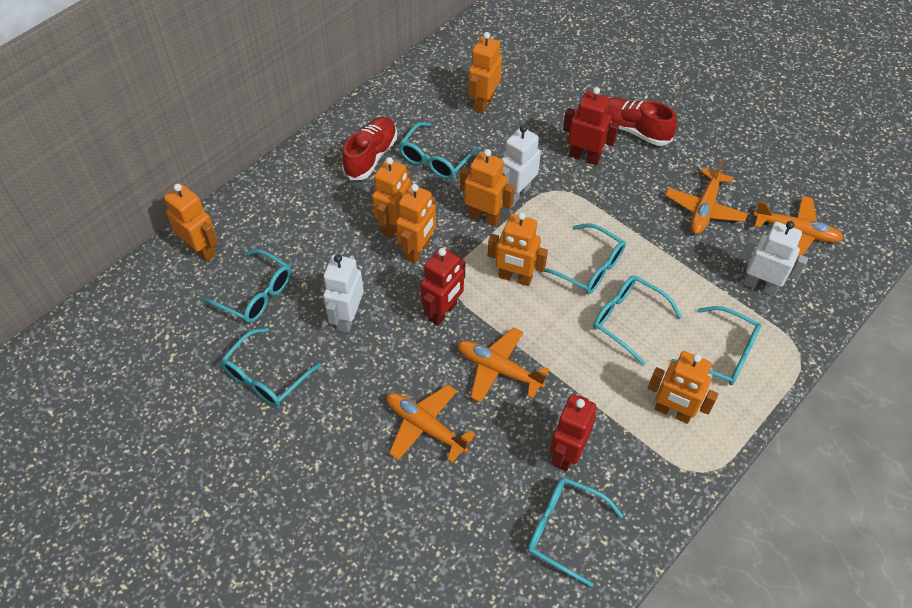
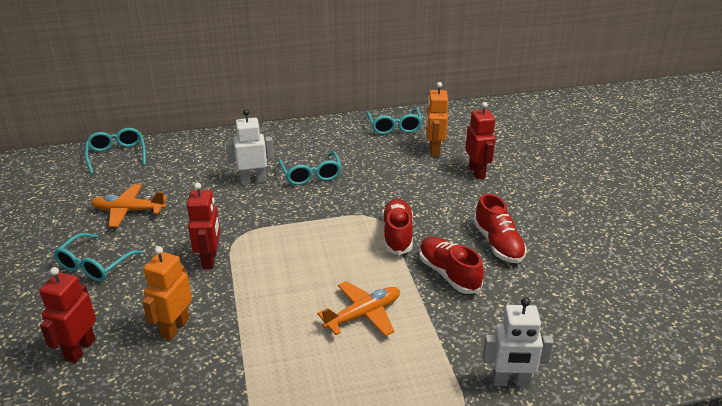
orange plane: [386,385,476,463] [457,327,550,403] [665,159,748,234] [754,196,844,260] = 4 -> [91,184,167,227] [317,281,400,337] = 2
orange robot: [164,184,218,262] [372,157,411,238] [396,184,436,264] [460,149,515,226] [468,32,502,114] [488,212,548,286] [648,351,718,424] = 7 -> [142,246,192,340] [426,82,448,156] = 2
red shoe: [342,117,397,180] [607,97,677,146] = 2 -> [382,199,413,255] [419,237,484,294] [473,194,527,263] = 3
turquoise glasses: [202,249,291,323] [220,328,321,407] [399,122,482,179] [527,477,623,587] [544,223,626,294] [593,275,682,365] [671,306,761,385] = 7 -> [54,233,143,282] [85,128,146,174] [279,152,342,185] [367,108,422,134] = 4
white robot: [323,254,364,333] [502,125,541,205] [741,221,808,296] = 3 -> [226,110,274,184] [483,297,554,387] = 2

